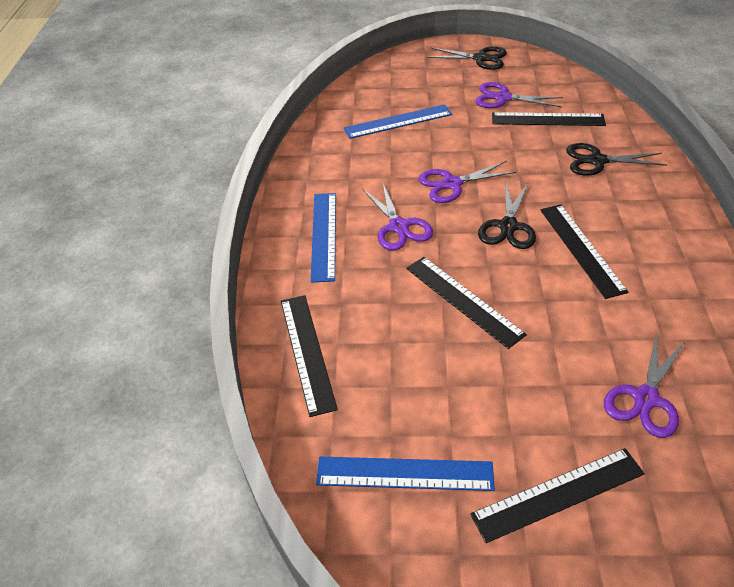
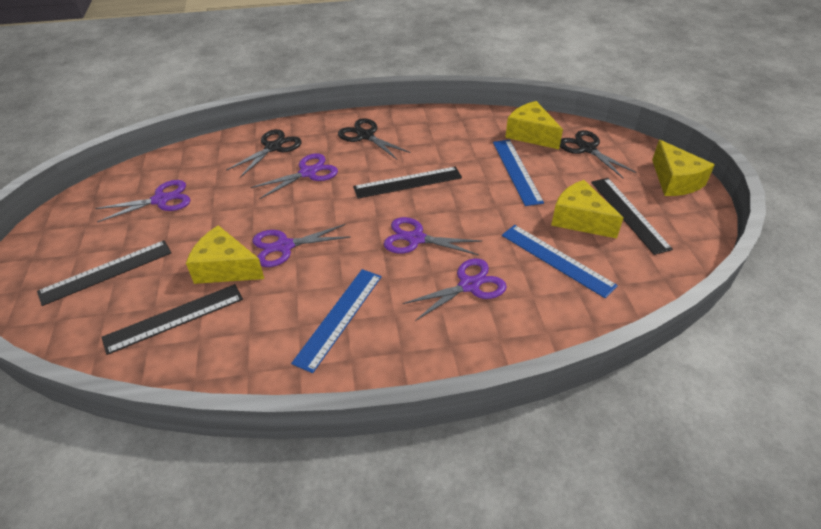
black ruler: [281,295,338,417] [406,257,527,349] [470,448,645,543] [492,112,606,126] [540,204,628,299] = 5 -> [37,240,171,306] [101,284,243,355] [353,166,462,199] [591,178,673,255] = 4
purple scissors: [362,184,433,251] [418,161,517,203] [475,82,563,108] [604,333,685,438] = 4 -> [95,180,190,222] [251,153,338,199] [252,224,350,267] [384,217,482,255] [403,258,507,321] = 5
yellow cheese: none = 0 -> [186,225,264,284] [505,101,563,149] [551,180,623,238] [652,140,715,196] = 4

